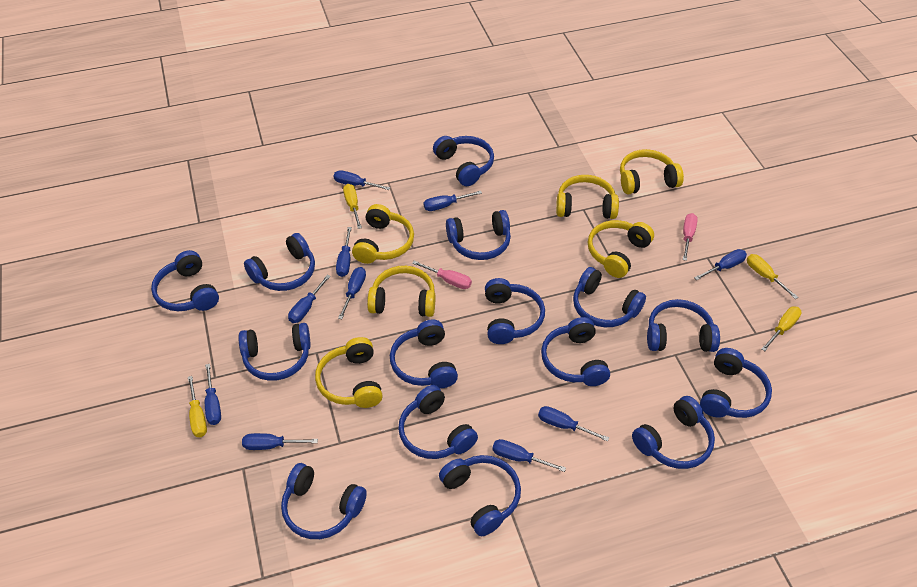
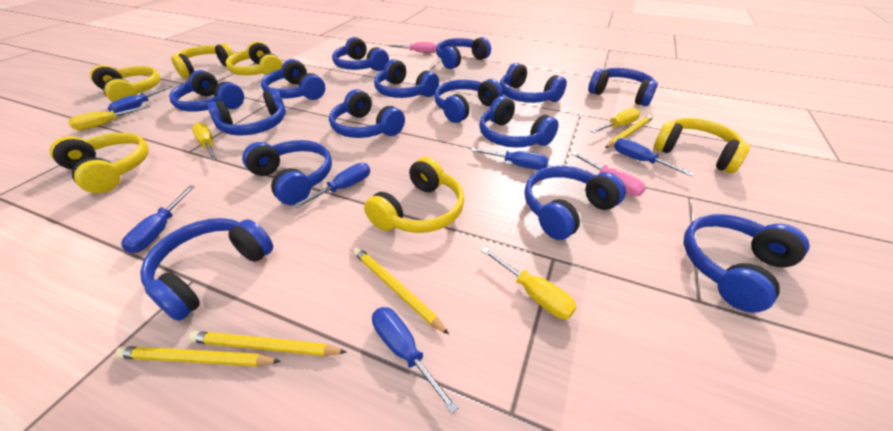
blue screwdriver: [205,364,221,425] [242,433,318,450] [288,275,331,323] [334,170,390,190] [336,227,352,277] [338,267,366,319] [423,191,482,211] [492,439,566,472] [538,406,609,442] [694,249,747,280] = 10 -> [108,85,172,116] [121,186,195,253] [294,163,370,208] [372,307,459,414] [471,148,549,170] [614,138,694,176] = 6
yellow pencil: none = 0 -> [115,346,281,367] [188,331,347,356] [353,247,449,335] [605,114,653,148] = 4

